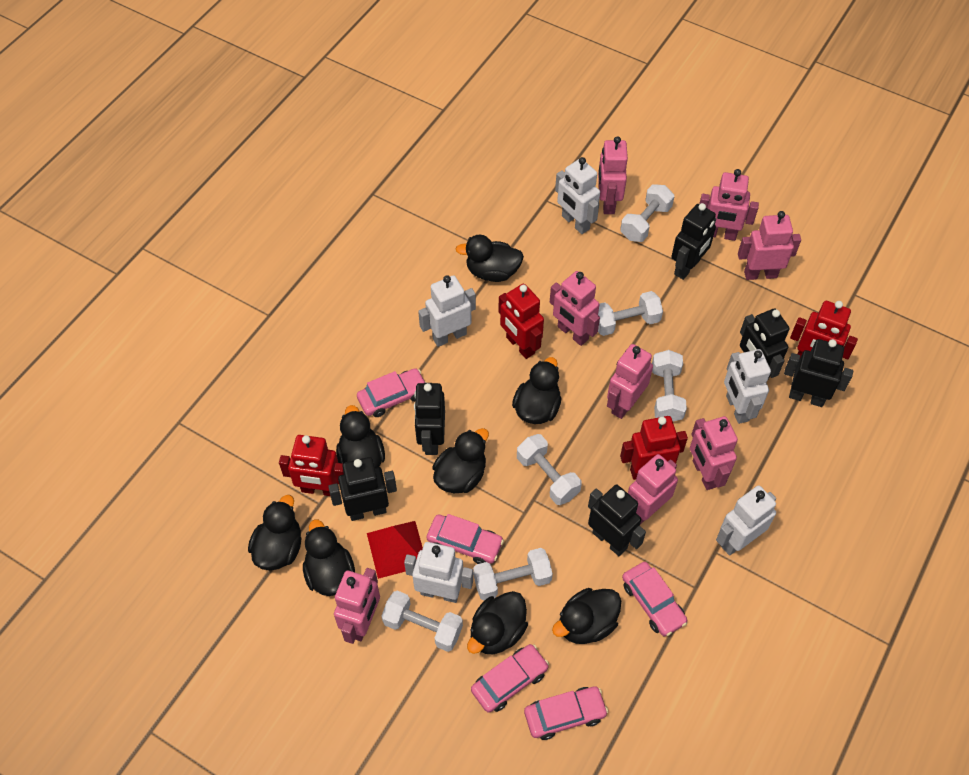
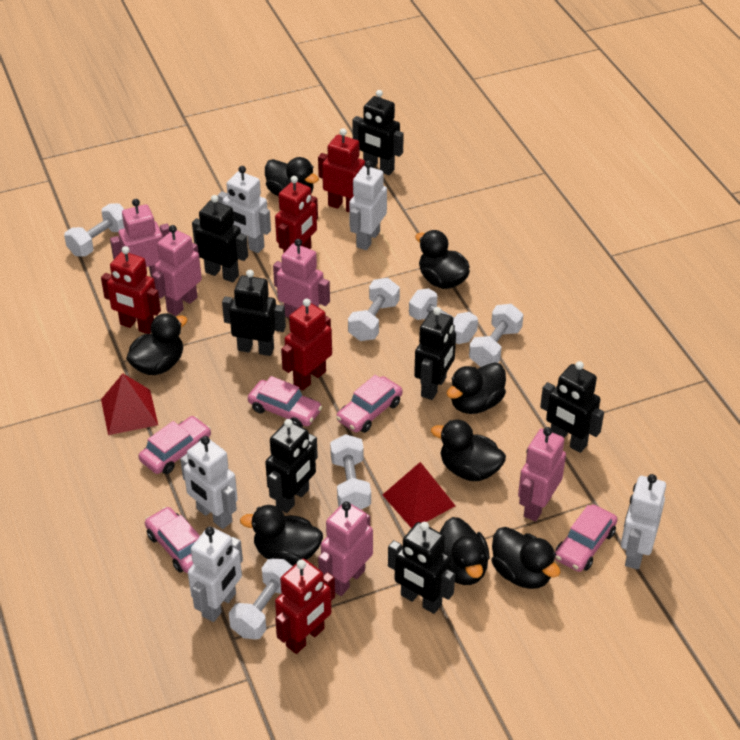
black robot: [328,457,397,521] [414,383,445,455] [588,485,646,556] [671,203,716,280] [740,308,790,381] [784,339,853,407] = 6 -> [192,195,248,282] [222,270,286,356] [265,419,318,513] [352,90,404,175] [388,522,455,614] [414,307,456,400] [540,361,604,453] = 7
pink robot: [334,568,380,644] [550,271,600,346] [598,136,628,214] [607,344,653,419] [628,454,678,524] [690,416,738,490] [699,169,759,241] [738,211,801,280] = 8 -> [110,199,170,277] [152,225,202,316] [273,239,330,318] [318,501,373,596] [518,427,566,522] = 5
red pyramid: [367,521,423,579] = 1 -> [101,373,158,435] [383,462,455,528] = 2
red robot: [279,435,344,496] [498,284,544,359] [620,416,688,480] [790,301,858,359] = 4 -> [101,246,161,334] [275,176,318,253] [275,559,335,654] [281,298,332,390] [318,128,365,212] = 5

